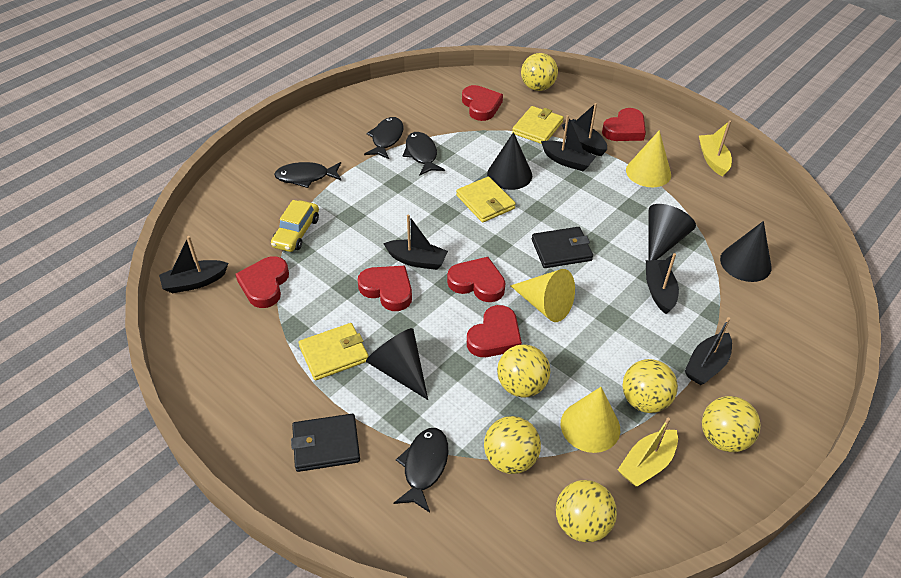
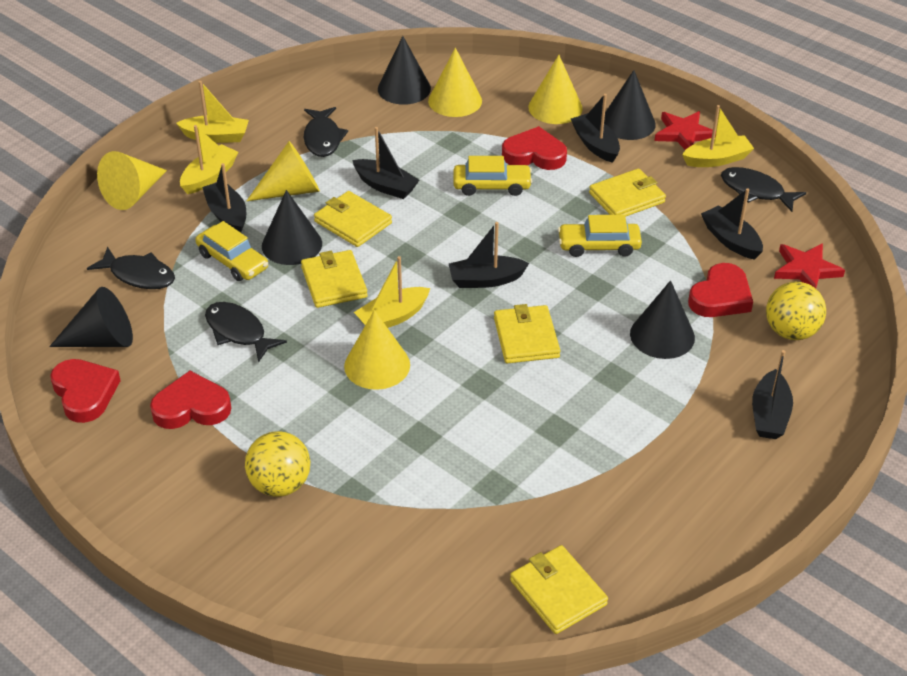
black cone: [366,328,428,400] [487,132,532,190] [649,204,696,260] [720,221,772,282] = 4 -> [49,287,133,347] [262,190,322,265] [378,36,431,105] [604,70,656,140] [630,280,695,359] = 5
black wallet: [291,414,360,472] [532,227,593,268] = 2 -> none = 0
red heart: [235,256,289,308] [357,265,412,311] [447,257,506,302] [462,85,503,121] [467,305,522,357] [602,108,646,141] = 6 -> [50,359,121,423] [150,371,231,429] [502,126,567,170] [688,263,753,317] = 4
red star: none = 0 -> [654,111,716,150] [774,243,845,288] = 2
yellow ball: [484,416,541,474] [497,344,550,397] [521,53,558,91] [556,480,617,542] [623,359,678,413] [702,396,761,452] = 6 -> [245,431,310,497] [766,282,826,340] = 2
yellow boat: [618,418,678,486] [699,120,732,177] = 2 -> [176,81,249,143] [180,125,238,194] [354,256,430,328] [682,105,754,167] = 4
yellow car: [271,200,319,252] = 1 -> [195,221,268,281] [453,156,532,196] [558,215,642,257] = 3
yellow cone: [510,269,575,322] [561,387,620,453] [626,130,671,187] = 3 -> [97,151,167,210] [247,141,320,201] [344,310,410,390] [428,48,482,117] [528,55,583,124] = 5
yellow wallet: [299,323,369,381] [456,177,516,223] [512,106,564,144] = 3 -> [301,250,368,308] [314,191,392,247] [494,304,560,364] [510,545,608,634] [589,169,666,217] = 5

